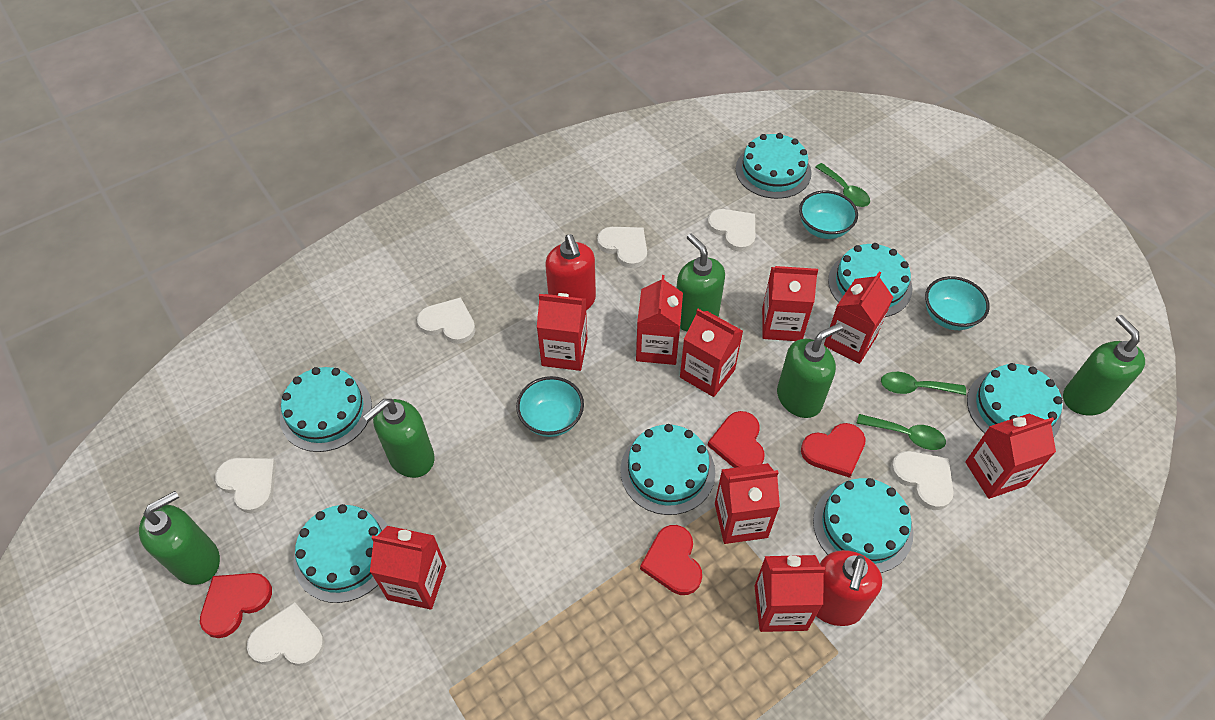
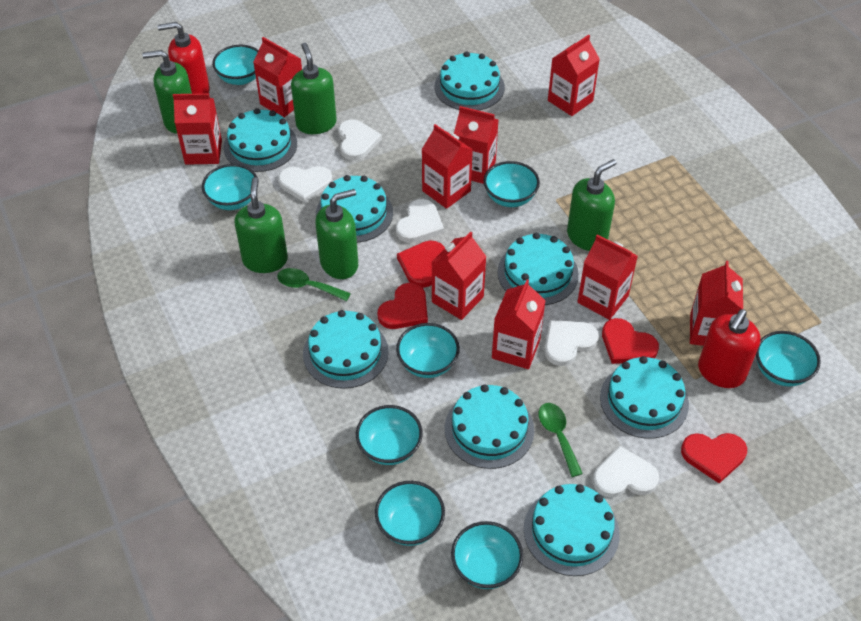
green spoon: [815,163,870,207] [856,414,946,450] [881,372,966,395] = 3 -> [277,268,351,301] [538,403,583,477] = 2
turquoise bowl: [516,376,584,437] [799,191,858,239] [925,276,990,330] = 3 -> [202,164,258,210] [212,45,259,85] [356,405,423,465] [375,481,445,546] [396,323,460,378] [451,521,523,589] [483,161,540,207] [756,331,821,387] = 8
turquoise cake: [280,367,372,452] [293,504,388,603] [620,424,715,515] [736,133,812,199] [813,478,913,573] [828,243,913,317] [967,363,1063,437] = 7 -> [223,108,297,172] [303,310,389,389] [316,175,393,243] [435,51,505,110] [445,384,534,469] [497,233,579,305] [524,484,620,576] [600,356,689,439] = 8
white heart: [215,458,276,513] [247,602,325,667] [417,297,476,344] [597,227,647,268] [708,209,755,252] [891,451,954,510] = 6 -> [278,166,333,203] [338,119,382,160] [396,199,444,243] [545,320,599,366] [593,446,659,498] = 5

